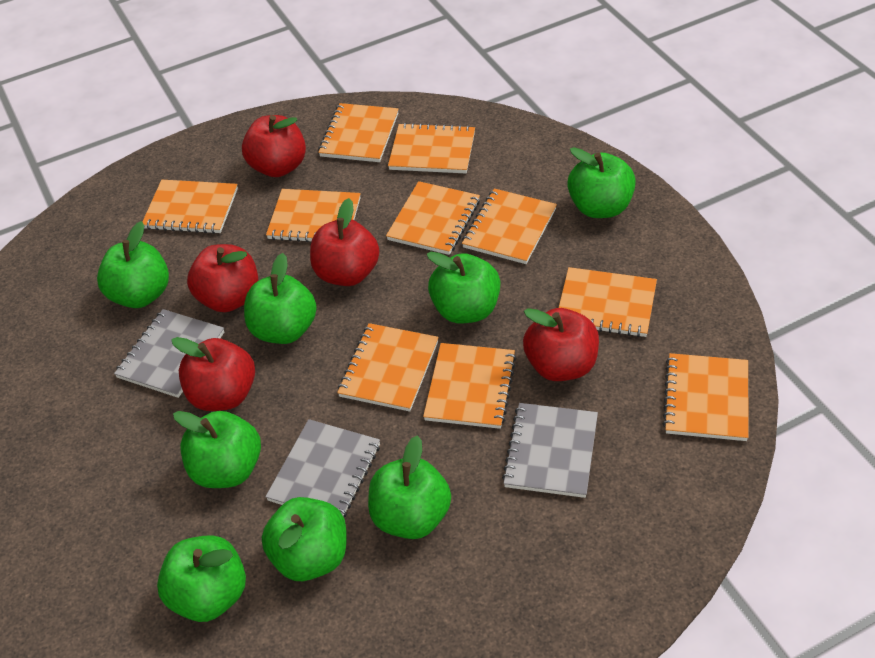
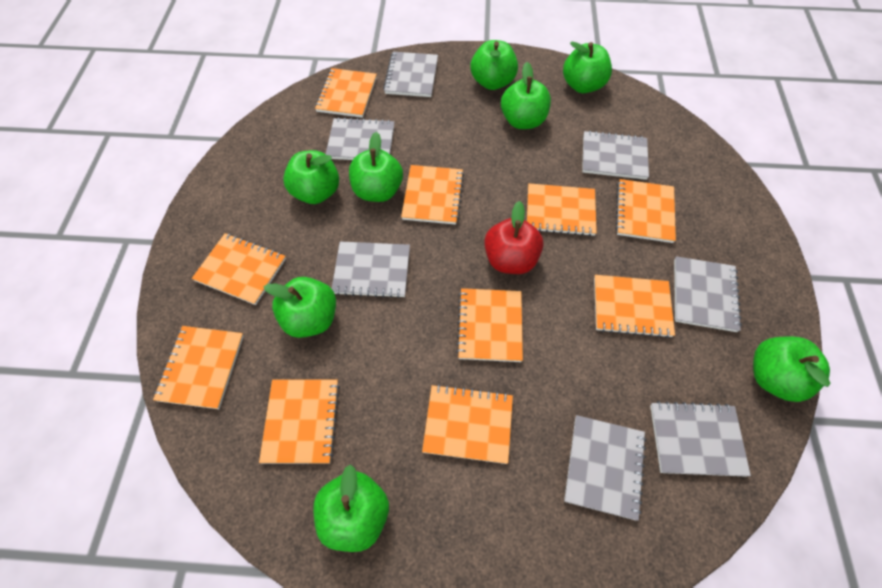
grey notebook: [114,309,224,398] [265,419,380,517] [502,403,598,498] = 3 -> [326,117,394,160] [332,242,410,298] [383,52,438,97] [564,415,646,521] [582,131,649,180] [650,401,751,477] [674,256,742,332] = 7
red apple: [171,337,255,411] [187,244,258,312] [242,115,306,177] [310,198,379,286] [523,308,599,381] = 5 -> [484,201,543,274] = 1

